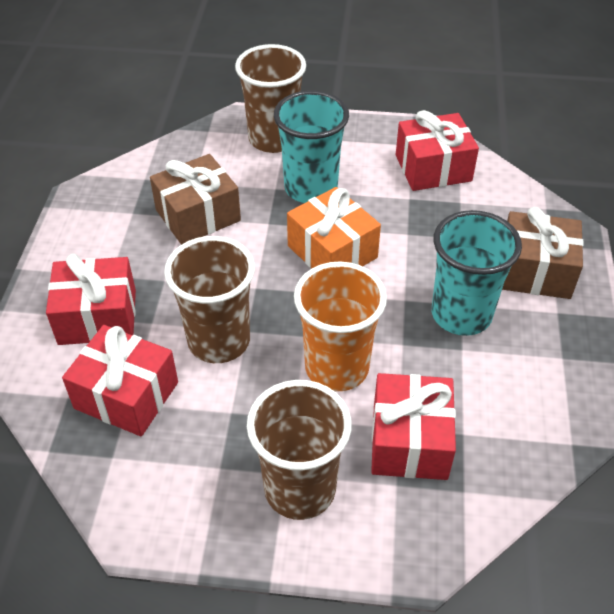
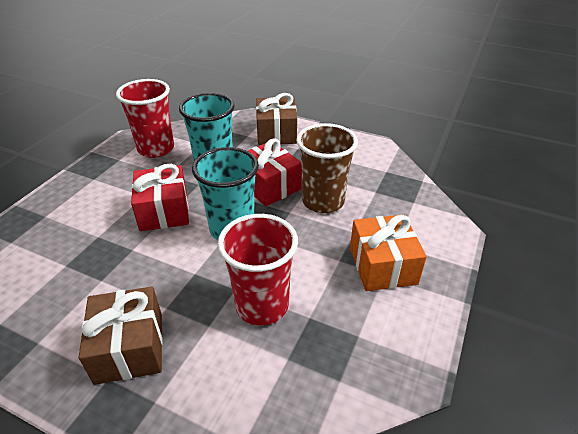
brown cup: [164,236,255,363] [235,44,306,153] [247,380,352,520] = 3 -> [297,123,358,213] = 1
orange cup: [294,261,387,392] = 1 -> none = 0
red cup: none = 0 -> [116,79,174,158] [218,214,298,326] = 2
red gift: [46,253,136,345] [62,325,178,436] [371,373,456,480] [396,110,479,191] = 4 -> [131,164,189,231] [248,138,302,207] = 2

